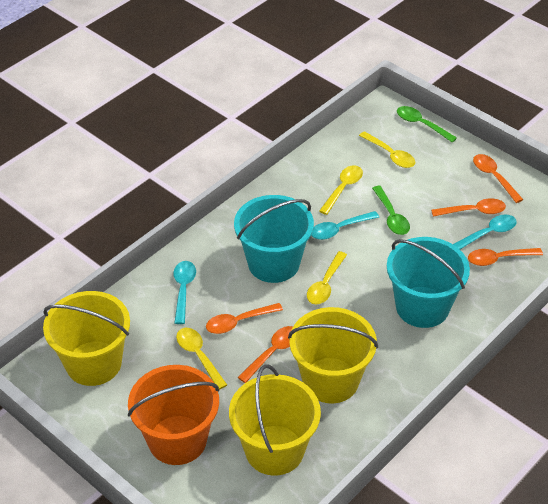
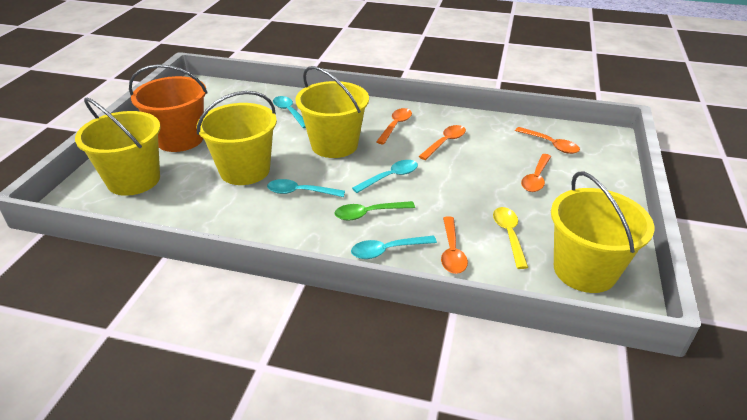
green spoon: [372,186,410,235] [397,106,457,143] = 2 -> [335,201,415,220] = 1
turquoise bucket: [234,195,314,283] [387,237,470,328] = 2 -> none = 0
turquoise spoon: [173,261,196,324] [311,211,379,240] [453,214,517,249] = 3 -> [267,179,345,197] [273,96,306,128] [351,236,437,259] [352,160,418,193] = 4
yellow bucket: [43,291,130,386] [229,364,321,475] [288,307,378,403] = 3 -> [75,98,161,196] [197,91,277,185] [295,66,369,158] [551,171,654,293] = 4
yellow spoon: [176,328,227,390] [307,251,347,305] [319,165,363,215] [359,131,415,168] = 4 -> [493,207,528,269] = 1

